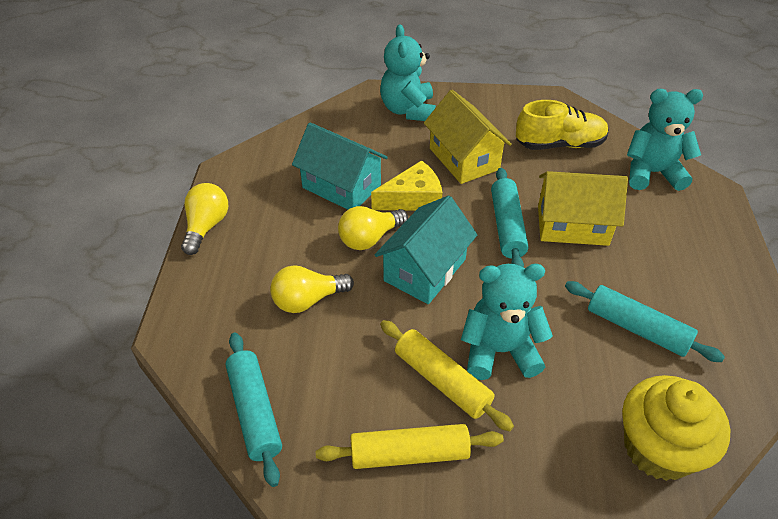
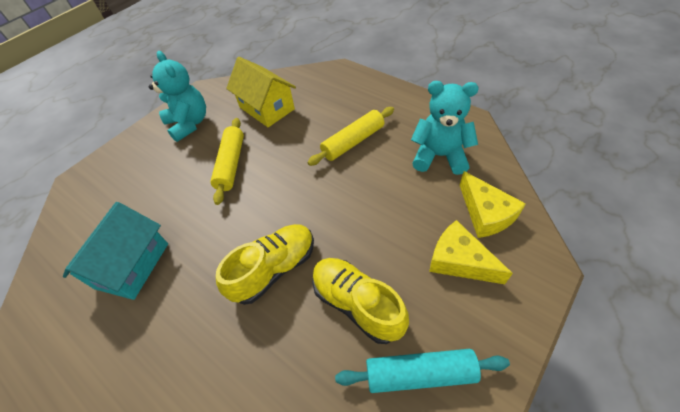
turquoise house: [292,122,388,210] [375,196,477,304] = 2 -> [63,202,168,300] = 1
turquoise rolling pin: [226,333,282,487] [491,168,528,267] [565,281,725,362] = 3 -> [335,349,510,393] = 1
turquoise teddy bear: [380,24,436,121] [461,264,553,380] [627,89,703,191] = 3 -> [149,51,206,142] [411,81,478,175] = 2
yellow cheese: [371,160,442,210] = 1 -> [429,220,513,284] [460,171,526,238] = 2
yellow cupcake: [622,375,731,481] = 1 -> none = 0
yellow house: [424,90,512,184] [538,171,628,246] = 2 -> [226,57,296,127] = 1
yellow light bulb: [181,183,228,255] [270,265,354,313] [338,206,408,250] = 3 -> none = 0
yellow shoe: [516,100,609,150] = 1 -> [216,224,314,305] [312,258,409,344] = 2

